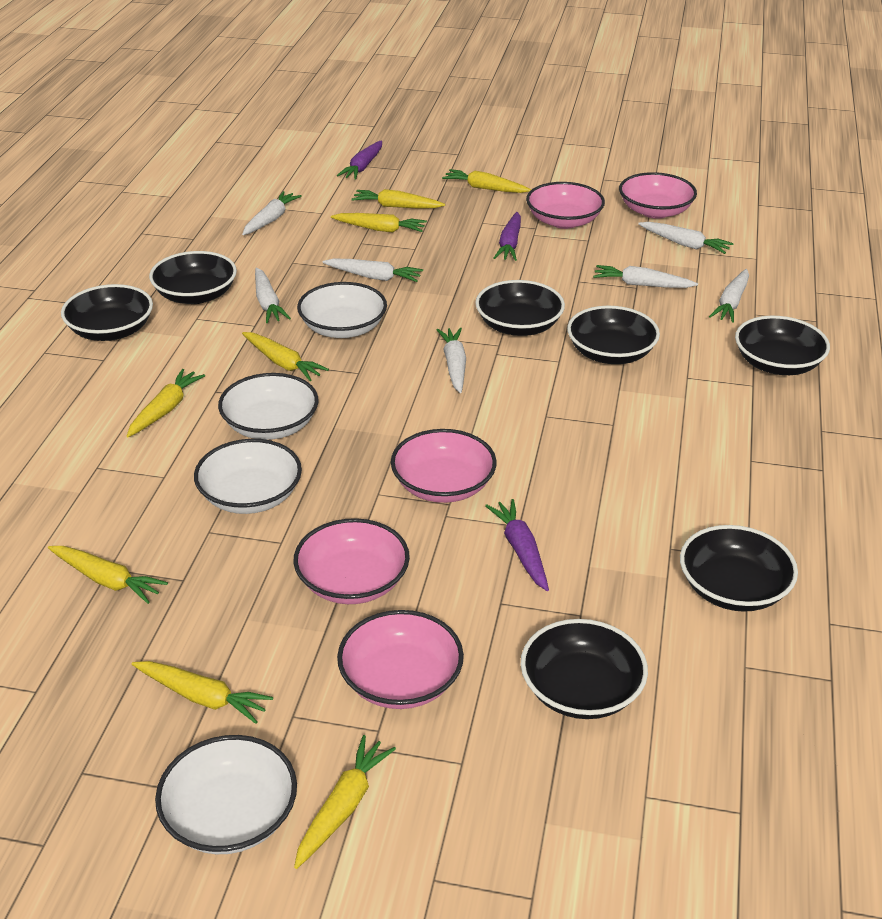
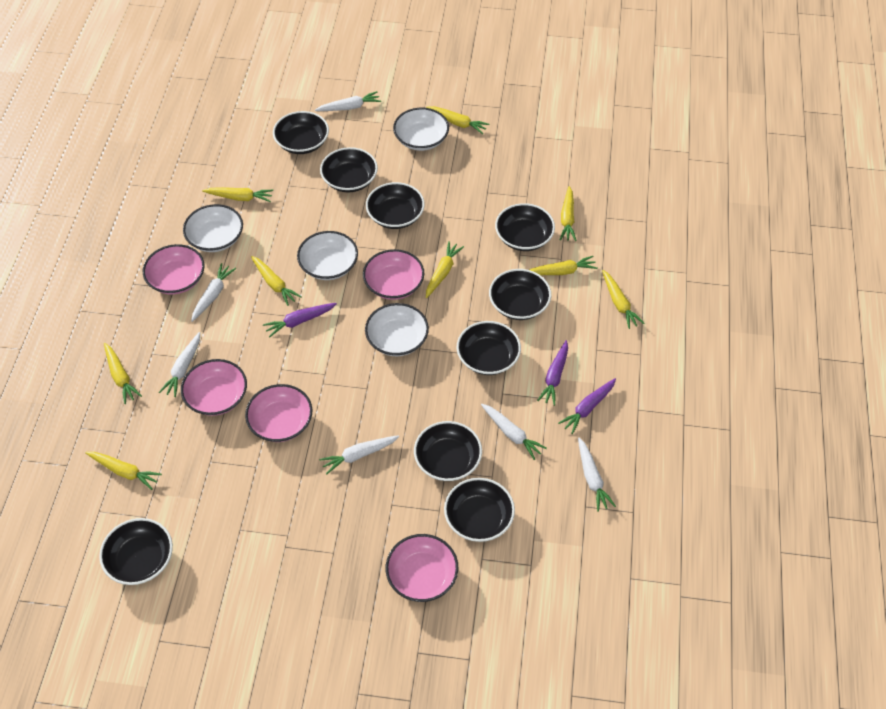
black bowl: [61,284,153,341] [149,251,237,304] [475,280,565,336] [521,619,648,719] [567,306,660,364] [680,525,798,612] [735,316,830,375] = 7 -> [99,518,173,585] [273,111,329,154] [320,147,378,193] [366,182,425,229] [414,421,482,481] [444,478,515,542] [457,321,521,375] [489,269,551,320] [495,203,555,251] = 9
white carrot: [242,191,302,235] [255,268,291,323] [322,259,423,282] [436,328,466,393] [593,265,698,288] [638,222,734,254] [709,269,749,323] = 7 -> [159,332,200,397] [191,263,236,322] [315,91,381,111] [319,435,399,474] [481,404,547,460] [578,438,616,512] = 6
yellow carrot: [48,546,168,604] [127,369,205,437] [132,661,273,724] [242,332,329,381] [294,735,396,869] [331,213,427,233] [352,189,445,209] [442,169,531,193] = 8 -> [85,452,162,490] [104,343,142,404] [202,187,273,202] [251,256,301,306] [426,106,489,134] [426,241,464,298] [529,256,598,275] [560,186,577,241] [602,270,645,329] = 9

